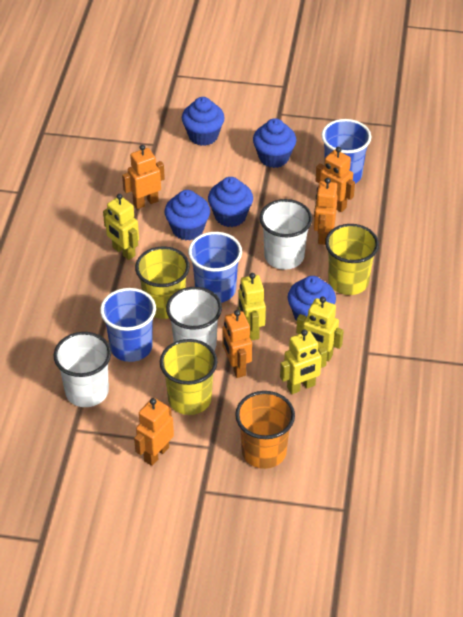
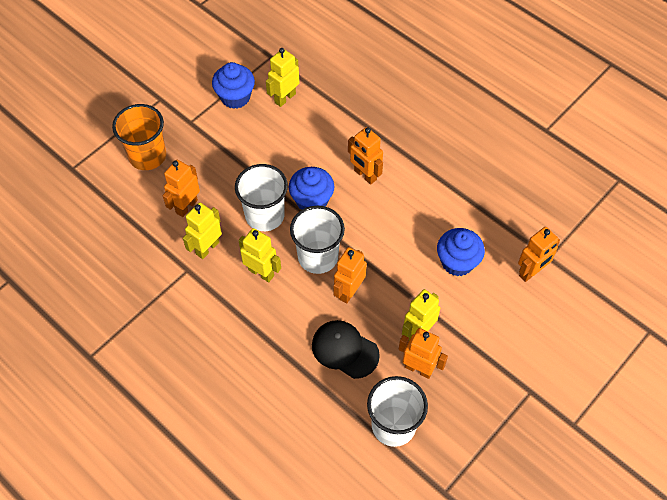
black cap: none = 0 -> [312,320,380,379] = 1
blue cup: [100,288,156,362] [188,232,242,303] [321,119,371,184] = 3 -> none = 0
blue cupcake: [165,190,210,240] [182,97,225,146] [208,177,253,227] [253,118,296,168] [288,276,336,321] = 5 -> [212,62,255,109] [289,167,334,210] [437,228,485,277] = 3
yellow cup: [135,246,190,319] [160,339,218,415] [325,224,379,295] = 3 -> none = 0

